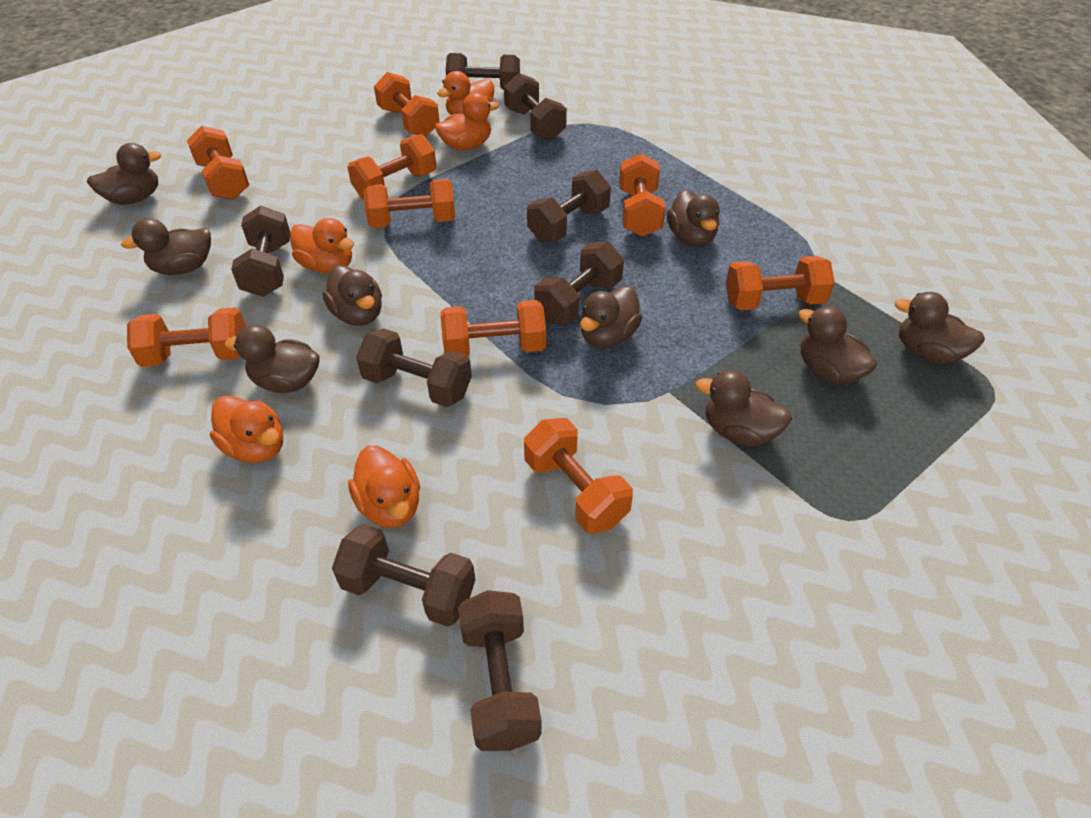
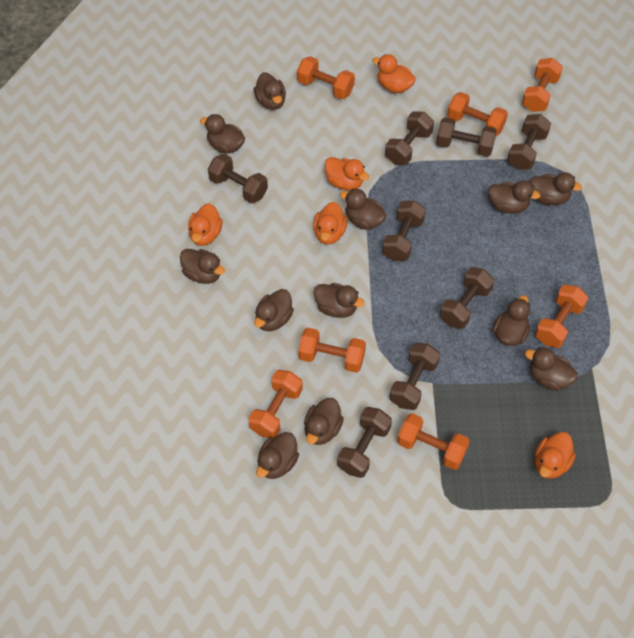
brown duck: [87,143,161,205] [121,218,211,275] [224,325,320,393] [323,265,382,326] [580,286,642,348] [667,189,719,247] [696,370,792,446] [798,306,877,384] [894,292,985,364] = 9 -> [180,249,225,284] [200,114,245,154] [254,72,286,110] [254,289,294,331] [256,432,299,479] [304,398,344,445] [314,283,365,318] [340,189,387,230] [488,181,541,213] [493,295,530,346] [525,347,578,391] [530,172,582,205] = 12
orange dumbbell: [127,307,246,367] [187,126,249,200] [347,134,437,199] [363,179,455,228] [374,72,439,137] [441,300,546,356] [524,418,633,534] [619,153,666,237] [726,256,835,310] = 9 -> [248,370,303,438] [297,56,355,99] [298,328,366,373] [397,413,470,470] [447,92,508,136] [522,58,563,112] [535,285,588,348] = 7

